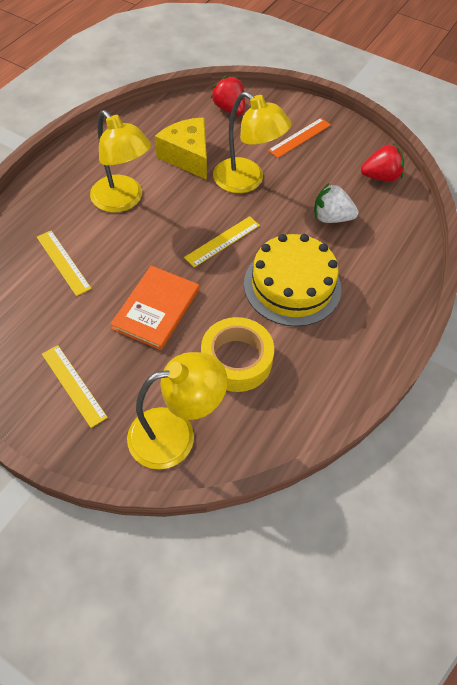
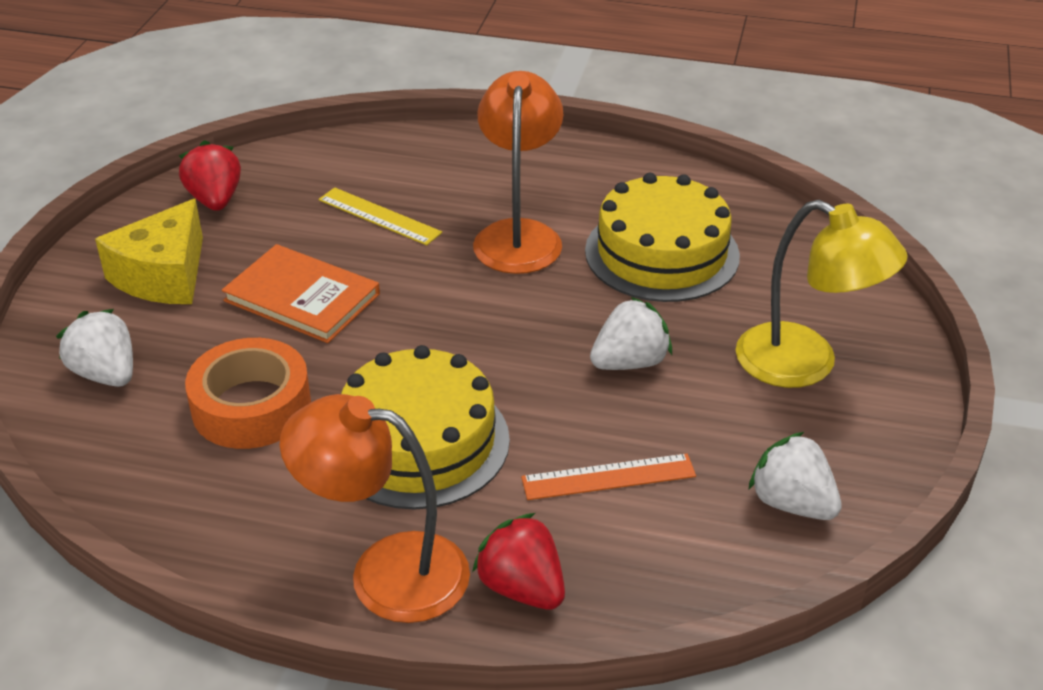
orange lamp: none = 0 -> [279,394,470,623] [473,71,563,274] = 2
orange tape: none = 0 -> [185,338,311,449] = 1
white strawberry: [314,183,358,223] = 1 -> [56,309,133,387] [590,297,672,370] [749,432,842,520] = 3
yellow cake: [244,234,341,327] = 1 -> [341,345,510,510] [585,173,740,302] = 2
yellow lamp: [90,110,151,213] [127,352,227,469] [213,91,291,193] = 3 -> [736,200,908,388] = 1
yellow ruler: [37,231,92,296] [42,345,108,428] [184,216,260,267] = 3 -> [319,187,442,245] = 1
yellow tape: [201,317,274,392] = 1 -> none = 0

